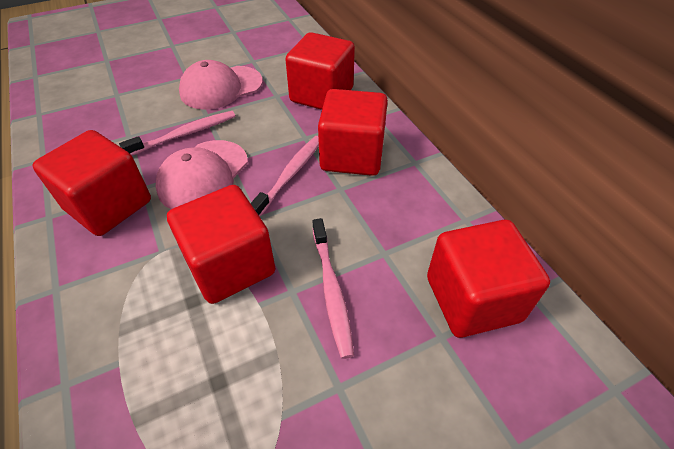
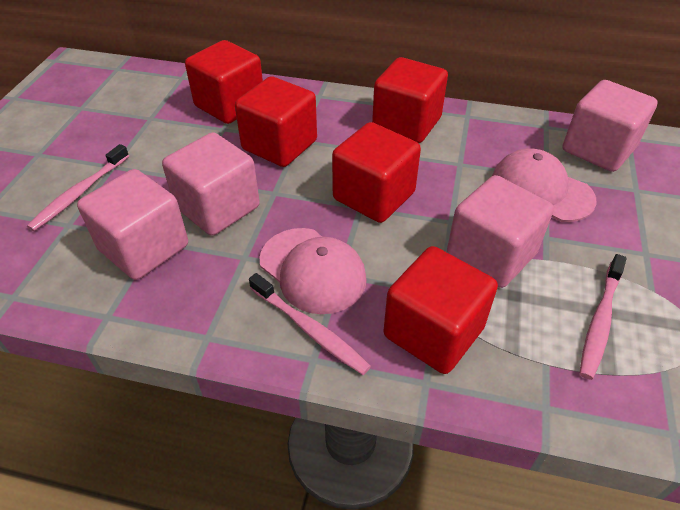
pink cube: none = 0 -> [77,169,188,280] [162,132,260,236] [447,175,554,288] [563,80,658,172] = 4

